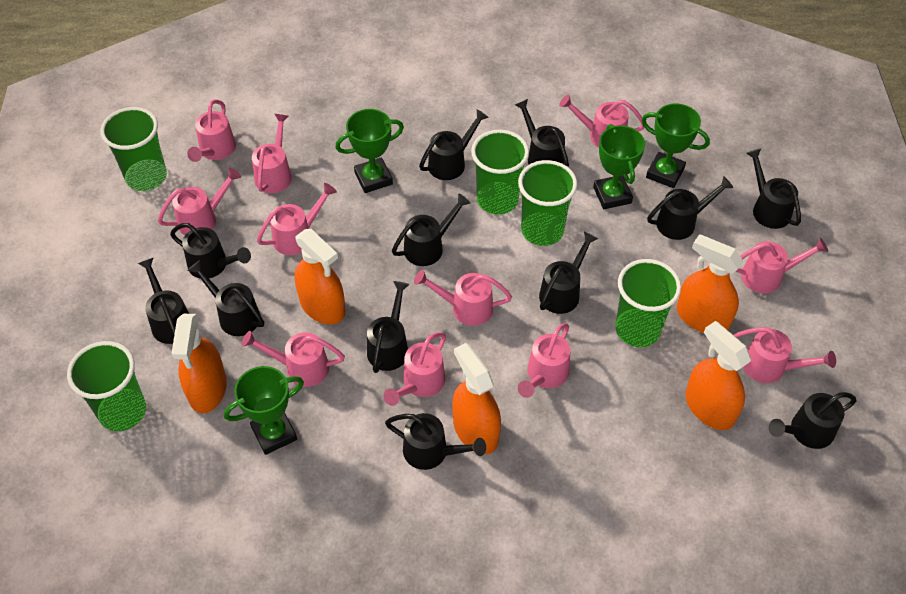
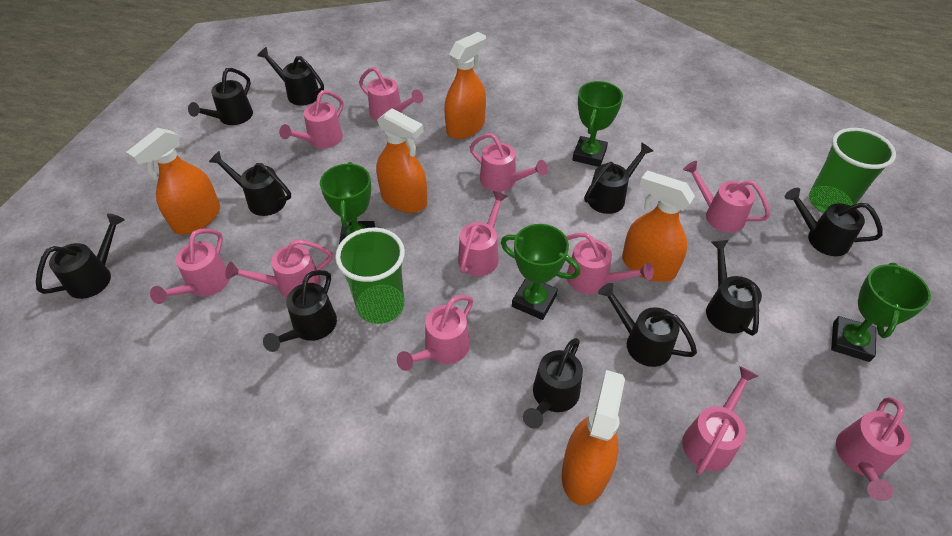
black watering can: [138,258,189,344] [170,223,251,279] [187,260,264,336] [367,281,410,373] [385,413,486,470] [392,194,471,266] [419,109,489,180] [515,99,569,167] [539,232,598,314] [647,176,734,240] [746,148,801,229] [769,392,857,449] = 12 -> [36,213,125,299] [188,68,253,125] [209,151,291,216] [257,47,324,106] [263,270,337,352] [523,338,583,429] [584,142,653,214] [598,282,697,367] [706,240,762,336] [784,188,883,256] = 10
green cup: [67,341,146,431] [100,107,167,191] [471,130,529,214] [518,160,577,246] [615,259,681,347] = 5 -> [335,228,405,324] [809,128,896,213] = 2

